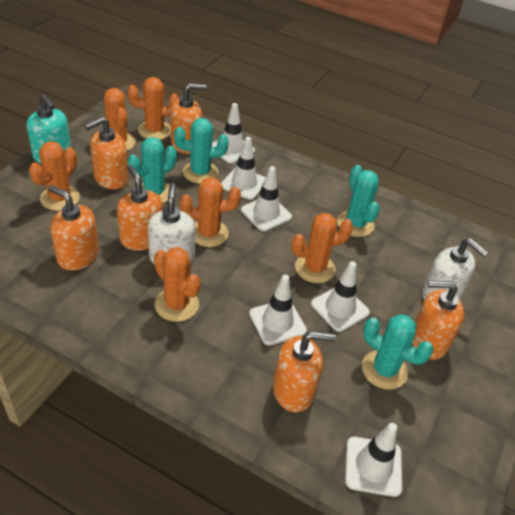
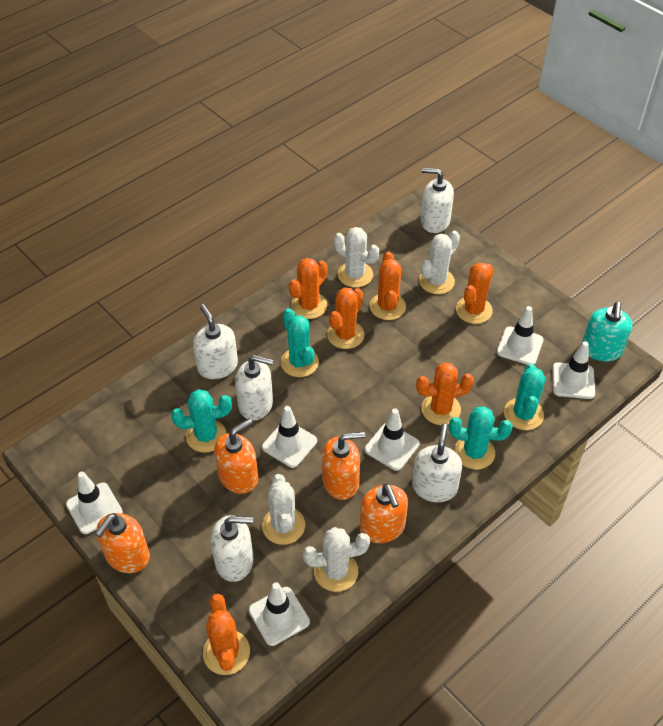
orange soap dispenser: [48,185,99,271] [85,117,129,189] [117,165,163,251] [171,83,206,154] [273,331,336,412] [412,280,464,360] = 6 -> [95,513,150,573] [214,419,258,494] [322,432,365,500] [360,483,408,543] = 4
white cactus: none = 0 -> [262,474,305,545] [303,527,370,592] [334,227,379,288] [419,231,460,294] = 4
white soap dispenser: [148,183,195,265] [422,238,489,300] = 2 -> [193,304,238,379] [211,515,254,582] [235,355,274,420] [412,424,462,502] [421,168,454,233] = 5

